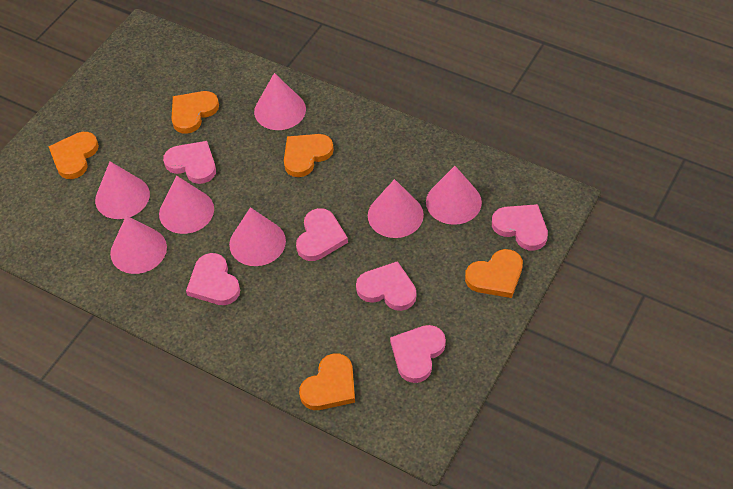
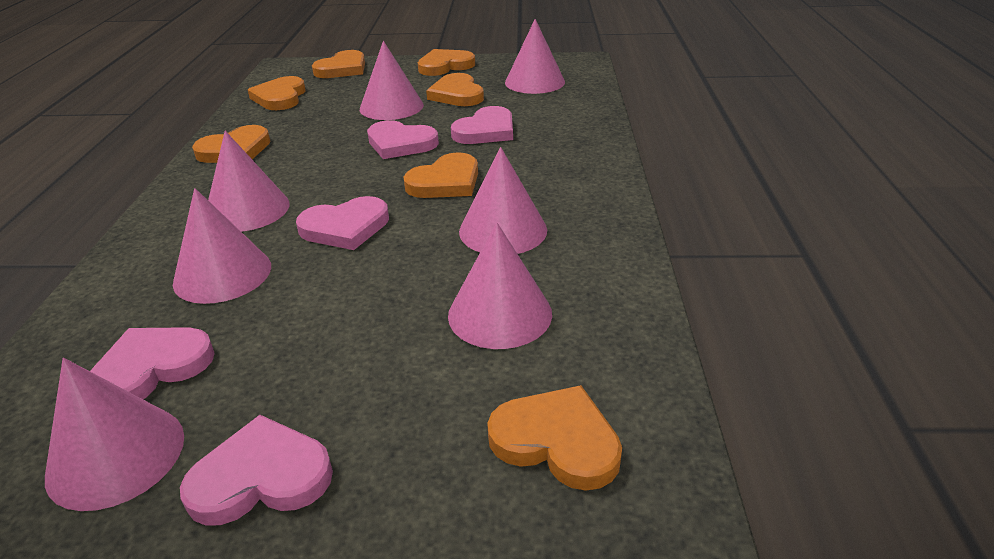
orange heart: [48,132,99,179] [171,91,219,134] [284,134,334,177] [299,353,355,410] [465,249,523,298] = 5 -> [192,125,270,163] [248,76,306,110] [312,50,365,78] [404,152,478,198] [418,49,475,76] [426,73,484,106] [487,385,622,491] = 7
pink heart: [163,141,216,184] [186,253,240,305] [296,208,348,261] [356,261,416,311] [390,325,446,383] [492,204,548,250] = 6 -> [90,327,215,400] [180,415,333,526] [296,196,389,250] [367,120,439,159] [451,106,513,144] = 5

